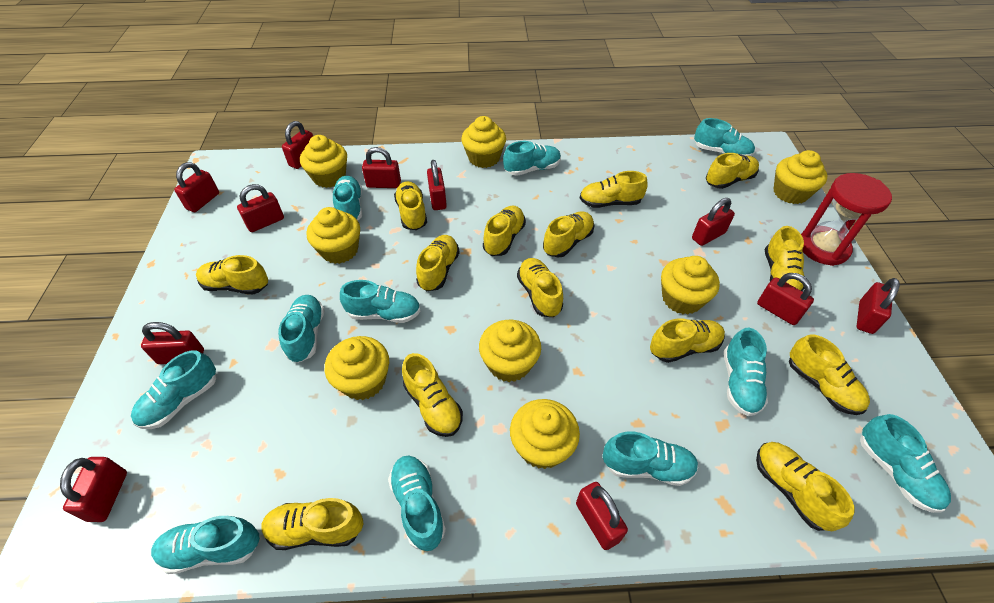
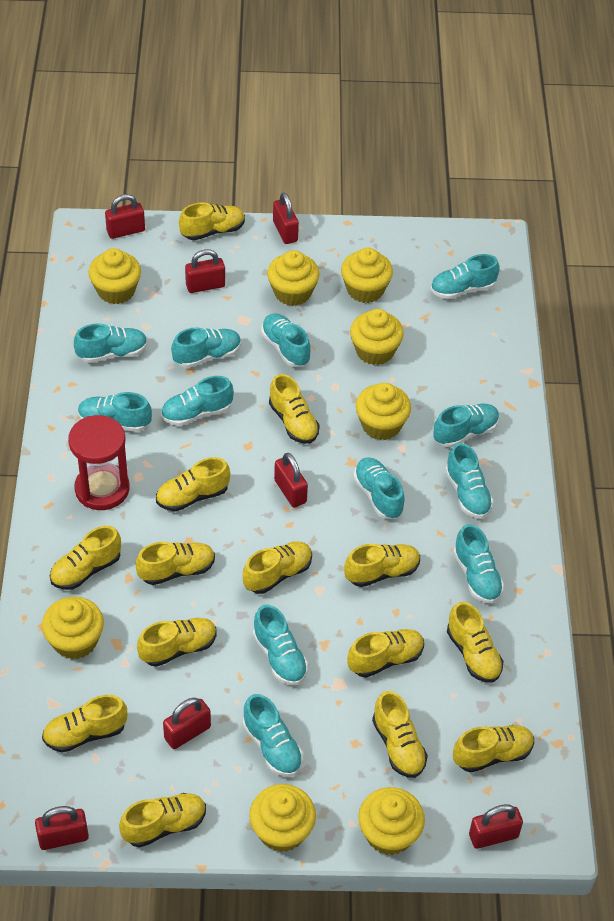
red padlock: [60,457,127,522] [141,322,204,364] [174,162,219,212] [237,184,284,232] [282,121,313,169] [362,147,401,188] [427,160,447,210] [576,482,628,550] [692,198,735,246] [757,273,814,325] [856,278,900,334] = 11 -> [35,806,89,850] [105,194,145,239] [163,698,211,749] [185,249,225,293] [273,193,299,244] [274,453,308,507] [469,804,523,849] = 7
turquoise shoe: [131,350,217,429] [151,516,260,574] [278,295,325,363] [333,176,362,221] [340,280,420,323] [388,455,446,551] [503,141,561,176] [602,432,698,486] [694,118,755,156] [724,328,768,416] [860,414,951,513] = 11 -> [74,323,148,363] [78,392,152,432] [161,376,234,426] [171,327,241,368] [243,694,303,777] [253,604,308,685] [261,313,311,367] [353,457,405,519] [431,254,499,299] [433,404,499,447] [445,443,494,519] [453,524,504,604] = 12

